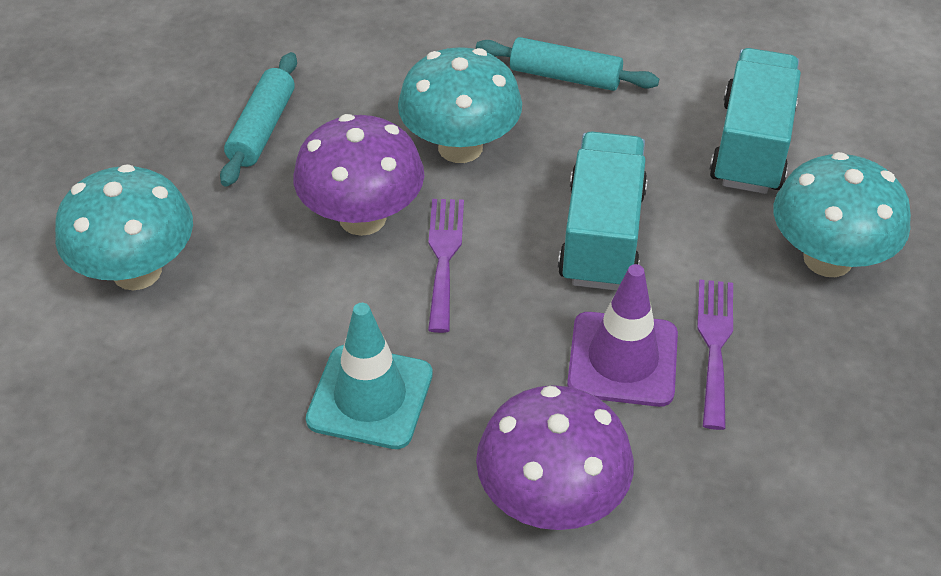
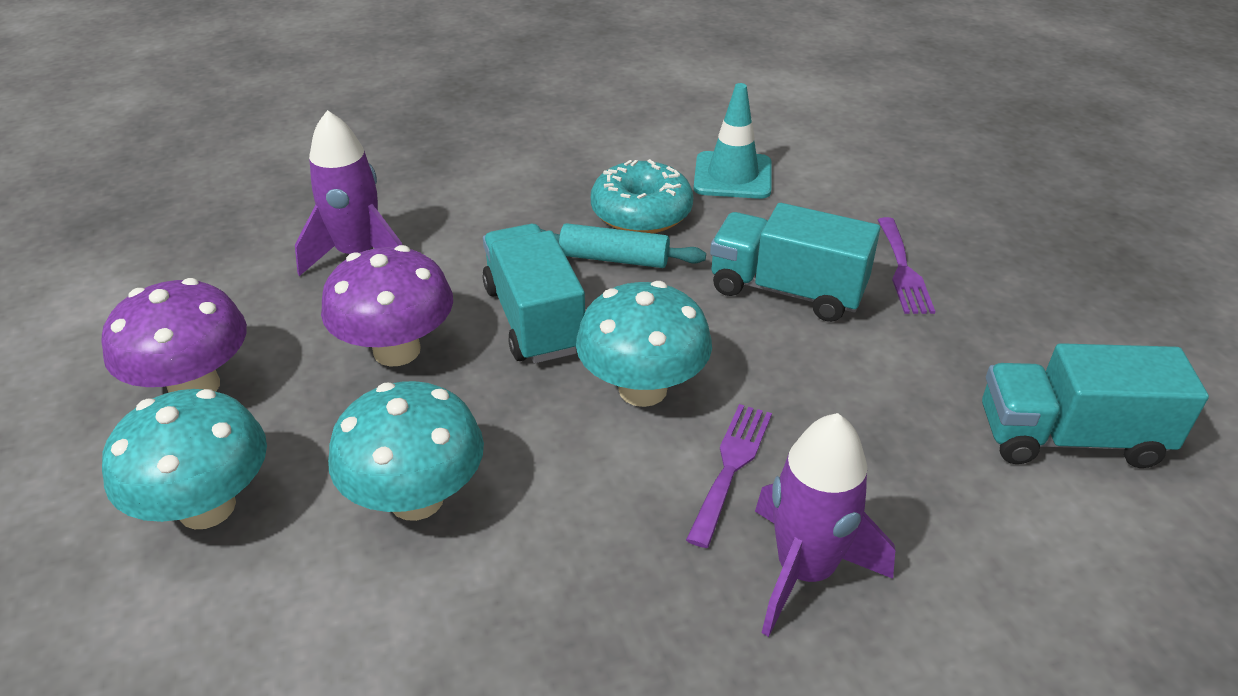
purple rocket: none = 0 -> [295,110,402,276] [755,413,895,637] = 2
purple traffic cone: [567,264,678,407] = 1 -> none = 0
turquoise donut: none = 0 -> [591,159,693,233] = 1
turquoise rolling pin: [220,52,297,187] [476,37,659,91] = 2 -> [541,223,706,268] = 1
turquoise truck: [558,131,648,291] [709,48,801,194] = 2 -> [482,224,585,363] [710,203,880,322] [982,343,1209,468] = 3

